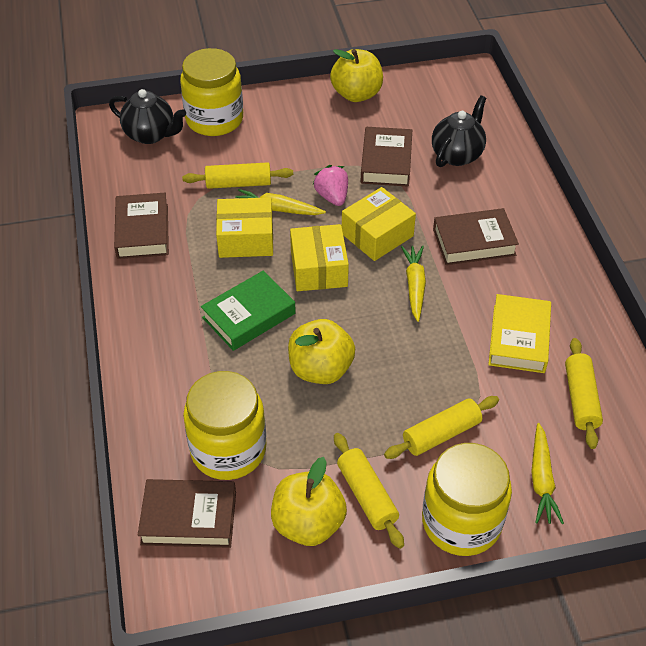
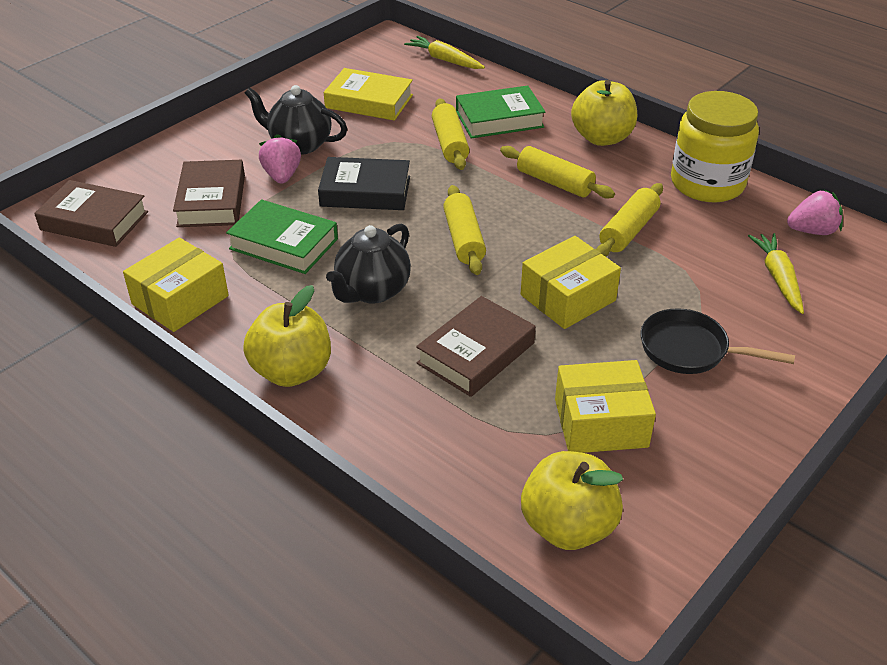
black book: none = 0 -> [318,157,410,210] = 1
black pan: none = 0 -> [640,308,795,374] = 1
brown book: [114,193,169,259] [138,479,236,548] [361,127,412,187] [433,208,519,265] = 4 -> [34,180,148,247] [173,160,245,227] [416,296,536,397] = 3
green book: [201,271,296,351] = 1 -> [226,199,338,274] [456,85,546,139] = 2
pink strawberry: [313,165,348,206] = 1 -> [259,134,301,184] [787,190,843,235] = 2
yellow carrot: [235,189,326,215] [401,246,426,322] [531,423,564,524] = 3 -> [404,36,485,69] [748,233,804,314] = 2
yellow jar: [180,48,243,136] [183,371,266,480] [422,443,512,556] = 3 -> [671,91,759,202] = 1

